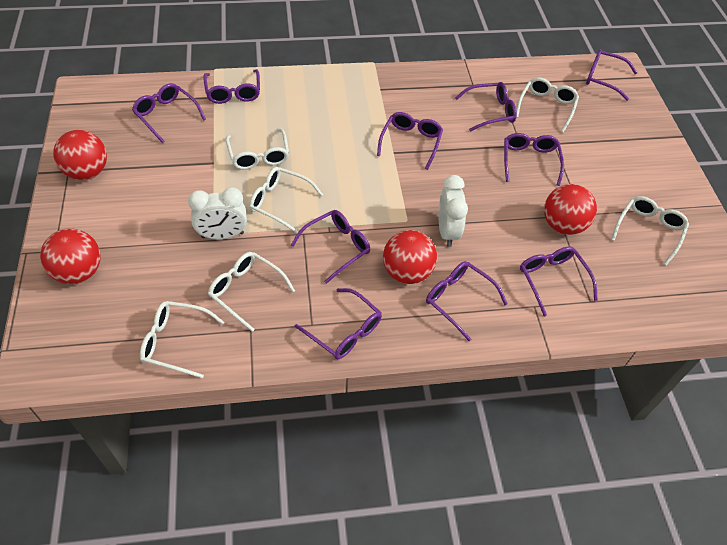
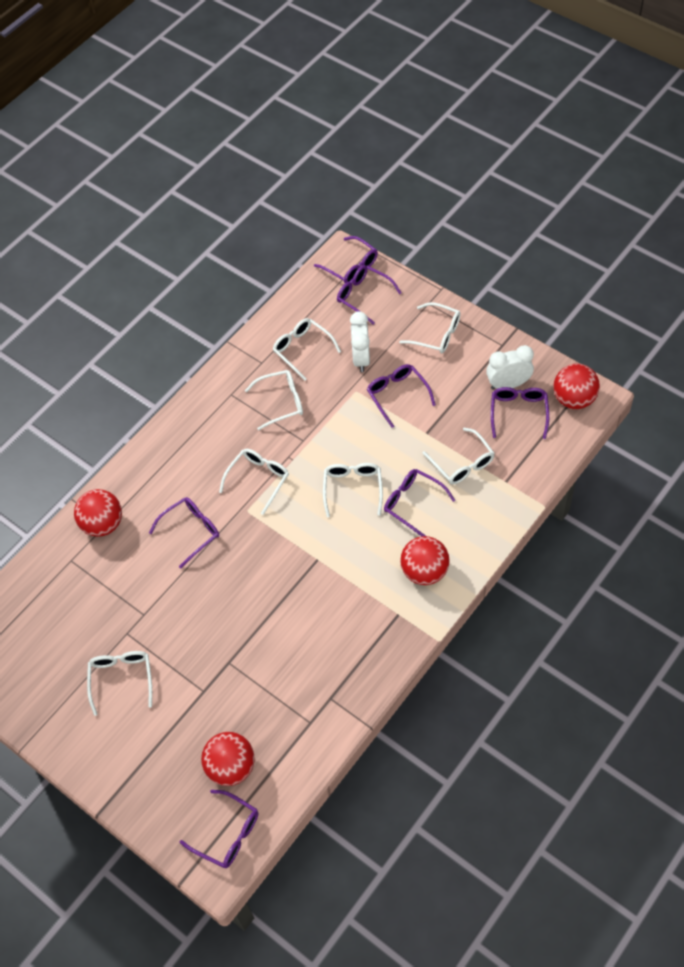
purple glasses: [132,83,206,143] [203,69,260,104] [291,210,370,284] [294,288,382,359] [377,112,443,170] [426,261,508,341] [455,82,517,132] [504,133,564,186] [520,247,598,317] [586,49,637,101] = 10 -> [149,497,219,568] [179,790,258,868] [314,236,378,283] [337,265,401,325] [367,364,436,428] [384,469,455,536] [491,387,549,439] = 7
white glasses: [140,301,224,378] [208,252,295,332] [226,128,289,170] [249,167,323,233] [516,77,579,132] [611,196,689,265] = 6 -> [87,651,152,716] [219,449,289,515] [245,370,303,430] [273,318,341,381] [323,463,383,517] [399,302,461,354] [423,428,495,484] = 7

